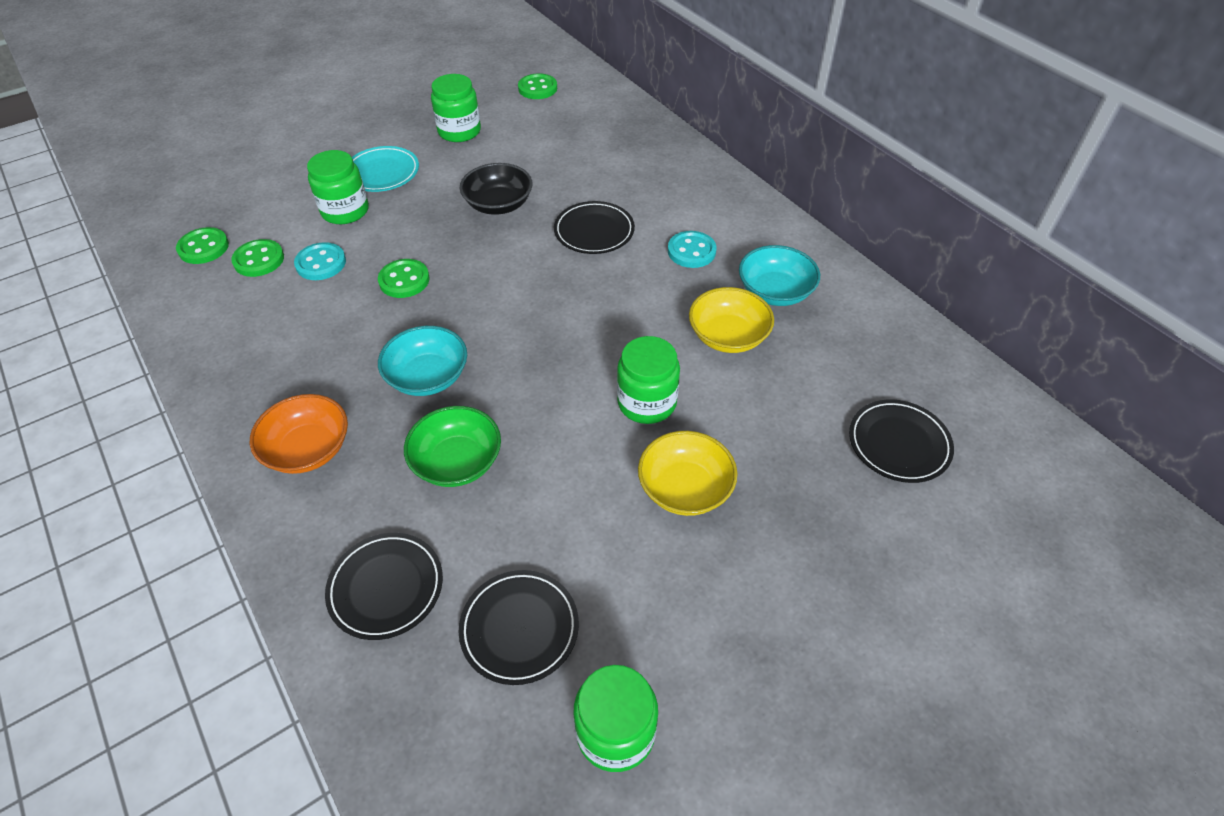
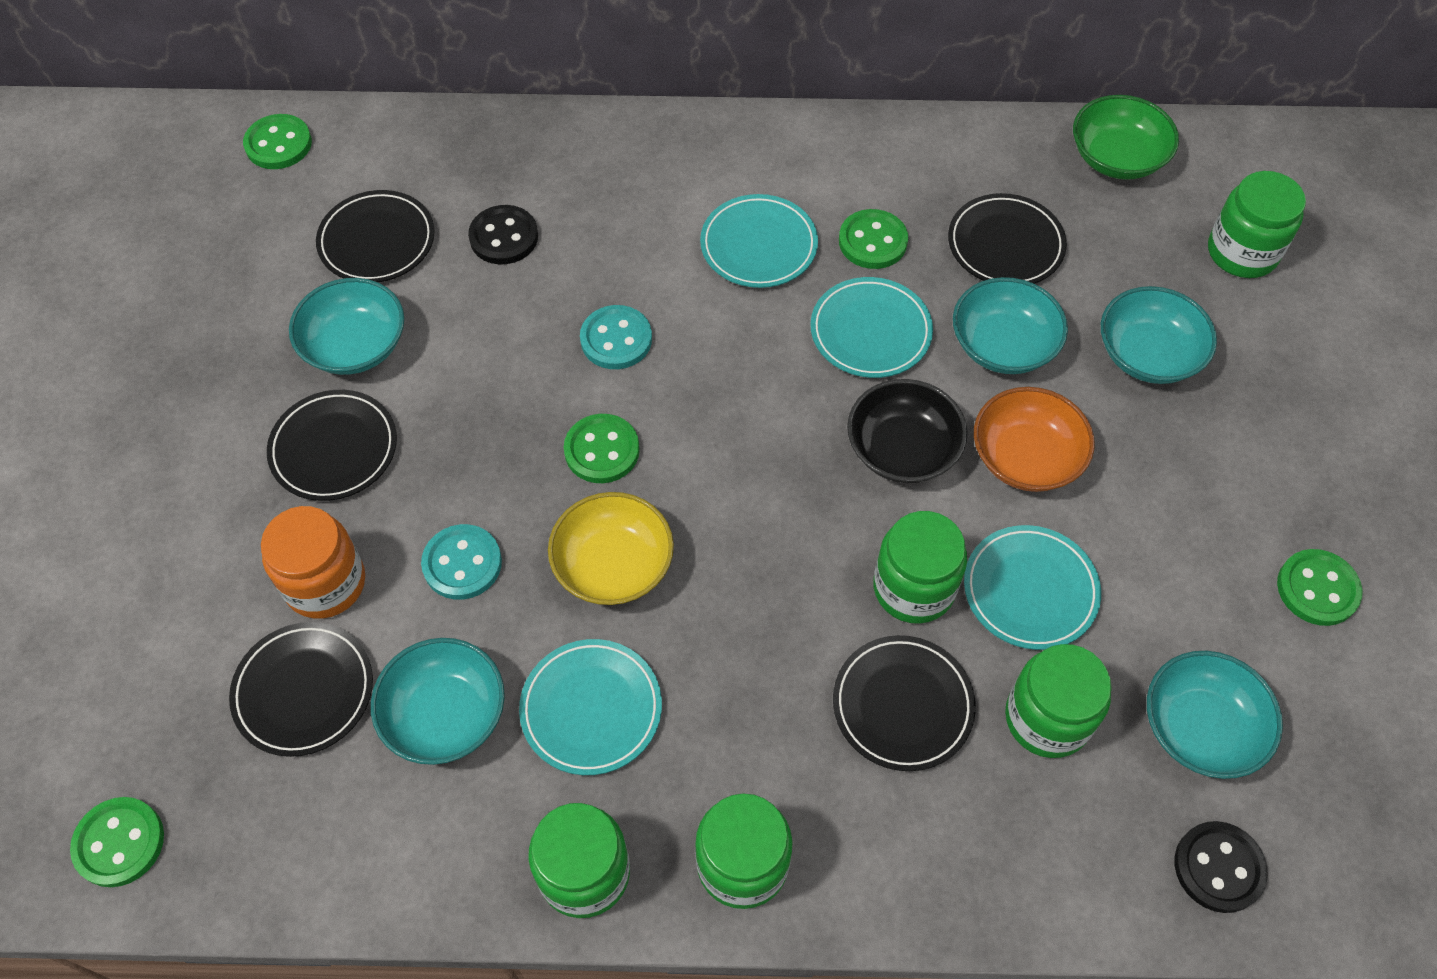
black button: none = 0 -> [468,205,538,264] [1175,821,1268,913] = 2
black plate: [325,533,443,640] [459,570,579,685] [554,201,635,254] [849,399,954,483] = 4 -> [229,622,373,757] [267,390,397,501] [316,190,435,282] [833,635,976,771] [948,193,1067,284] = 5
green button: [176,227,229,264] [231,239,284,277] [378,259,430,298] [518,73,557,99] = 4 -> [70,797,164,887] [243,114,312,169] [564,414,640,483] [839,209,908,269] [1277,549,1363,626] = 5
green jar: [307,150,369,224] [431,74,481,142] [574,665,658,772] [617,336,680,424] = 4 -> [529,803,630,918] [695,793,793,909] [873,511,967,624] [1005,644,1112,758] [1208,171,1306,278] = 5
orange jar: none = 0 -> [261,506,365,619] = 1
turquoise bowl: [378,326,467,396] [739,245,820,306] = 2 -> [289,278,404,375] [371,638,505,765] [953,277,1068,374] [1101,286,1217,384] [1147,651,1283,779] = 5
turquoise plate: [352,146,419,192] = 1 -> [519,639,662,775] [700,194,818,288] [810,277,933,378] [964,525,1101,650] = 4
yellow bowl: [638,431,738,516] [689,287,774,353] = 2 -> [548,492,674,605] = 1

